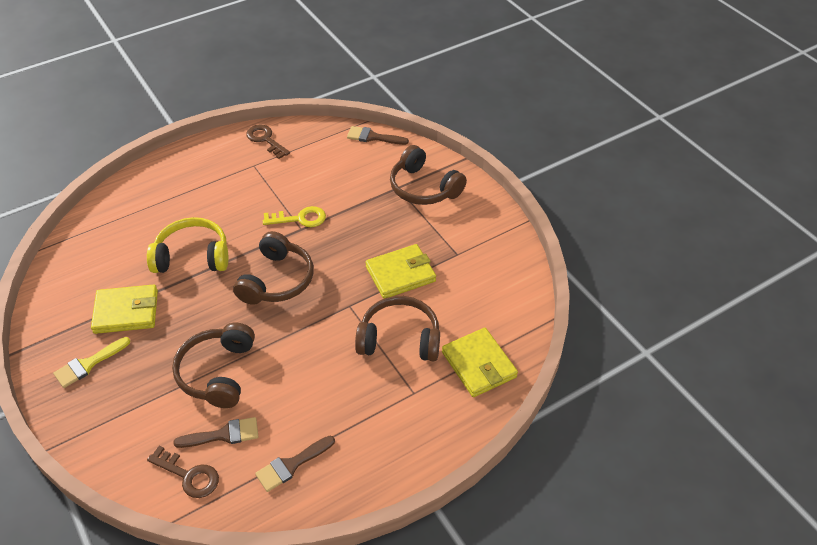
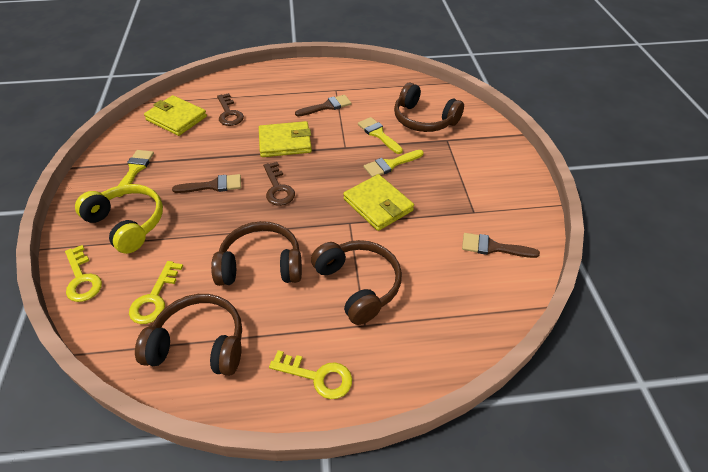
yellow brush: [53,337,130,388] = 1 -> [118,150,154,197] [358,117,403,154] [364,150,423,177] = 3
yellow key: [263,206,326,227] = 1 -> [65,245,102,302] [129,261,183,324] [269,350,352,399] = 3

